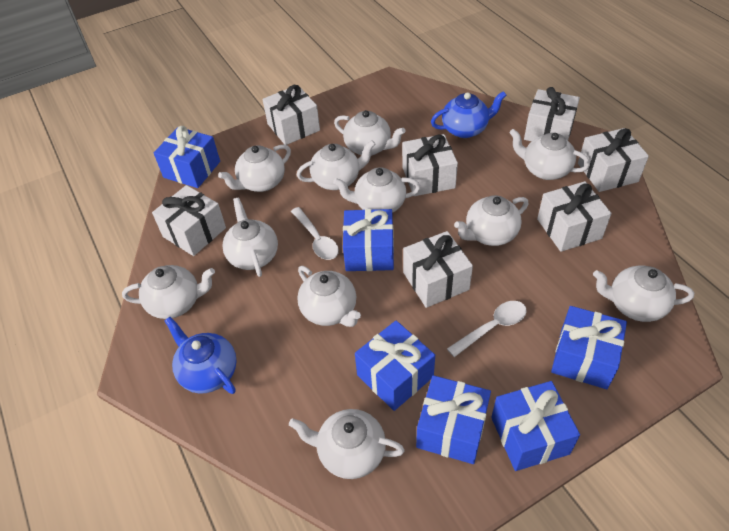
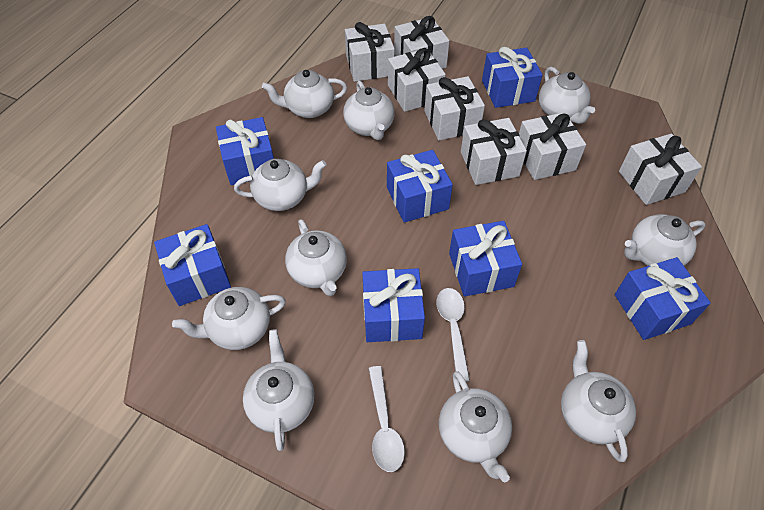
blue gift: [154,126,220,188] [343,209,394,271] [355,321,435,411] [416,375,491,464] [491,381,580,471] [551,306,627,389] = 6 -> [154,224,231,306] [216,117,274,185] [362,268,425,342] [387,150,453,223] [449,221,522,297] [482,47,543,108] [615,257,711,340] = 7
blue teapot: [164,317,237,394] [431,91,506,138] = 2 -> none = 0
white teapot: [122,265,215,319] [218,144,291,192] [222,197,278,277] [289,409,405,479] [297,140,375,190] [297,266,361,327] [333,167,421,213] [334,110,405,156] [454,195,528,246] [509,129,590,180] [593,266,694,322] = 11 -> [172,287,286,350] [234,159,326,211] [243,329,314,451] [262,70,347,118] [285,219,347,296] [343,81,395,140] [439,371,512,482] [539,67,595,124] [561,340,636,462] [624,214,706,266] = 10

